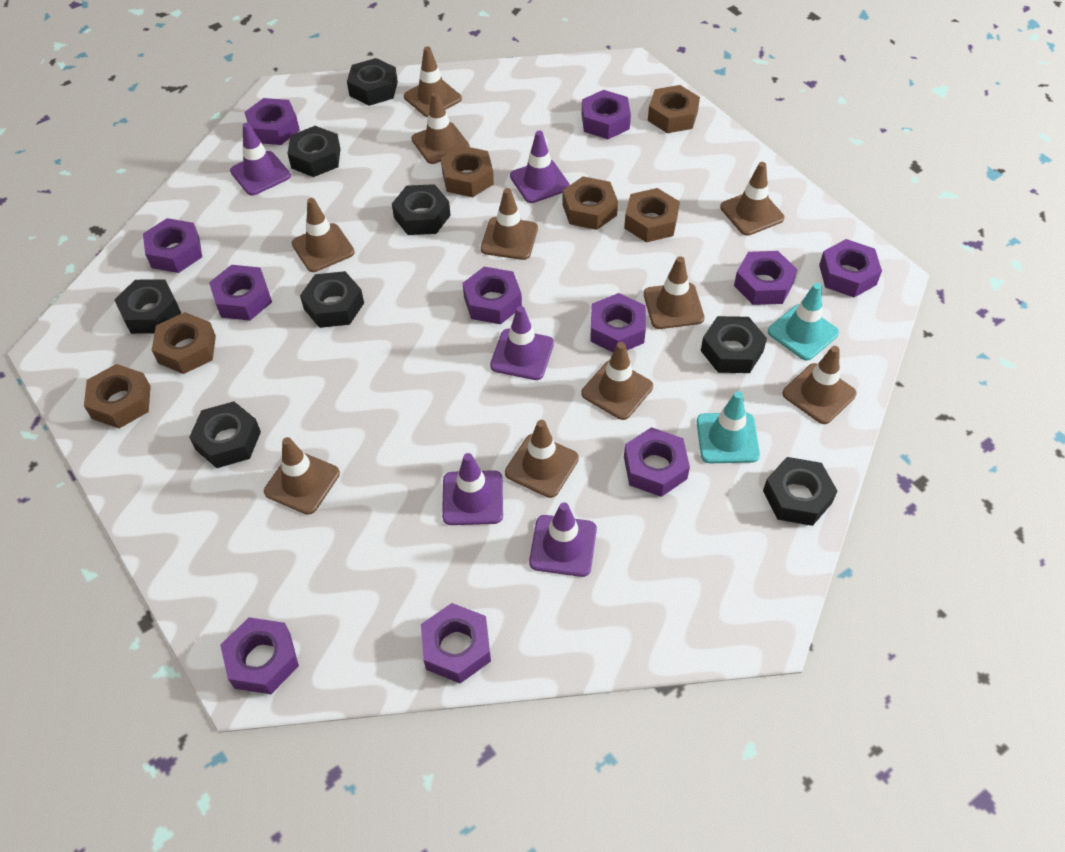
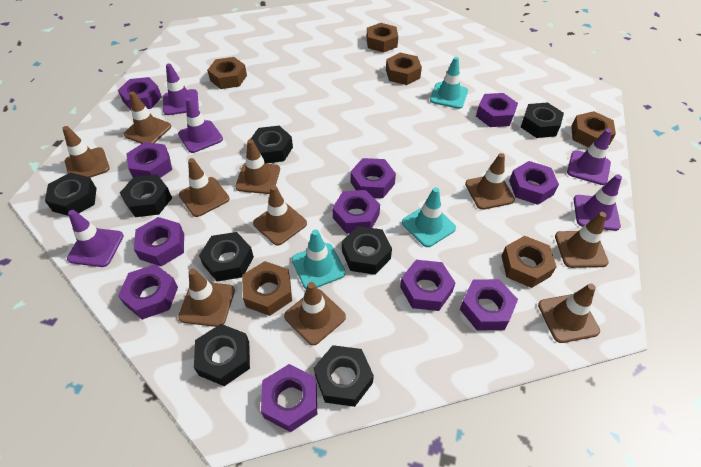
turquoise traffic cone: [697,391,760,463] [768,283,839,360] = 2 -> [292,229,346,289] [402,187,456,247] [430,57,468,109] = 3

